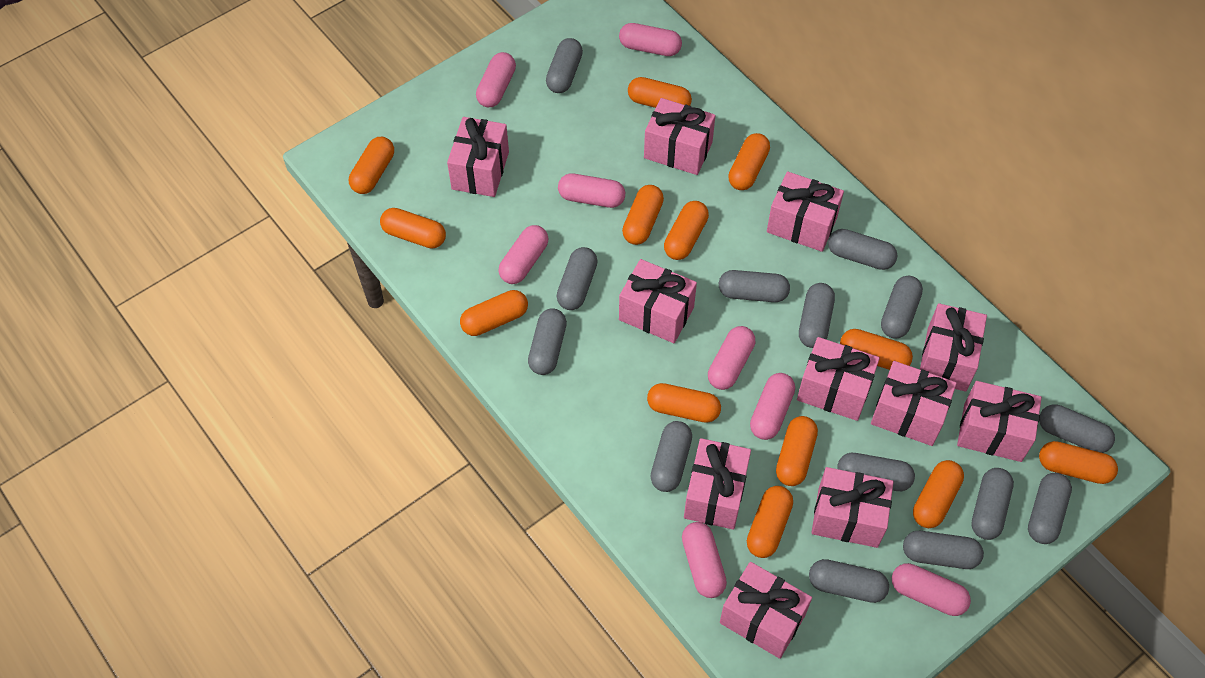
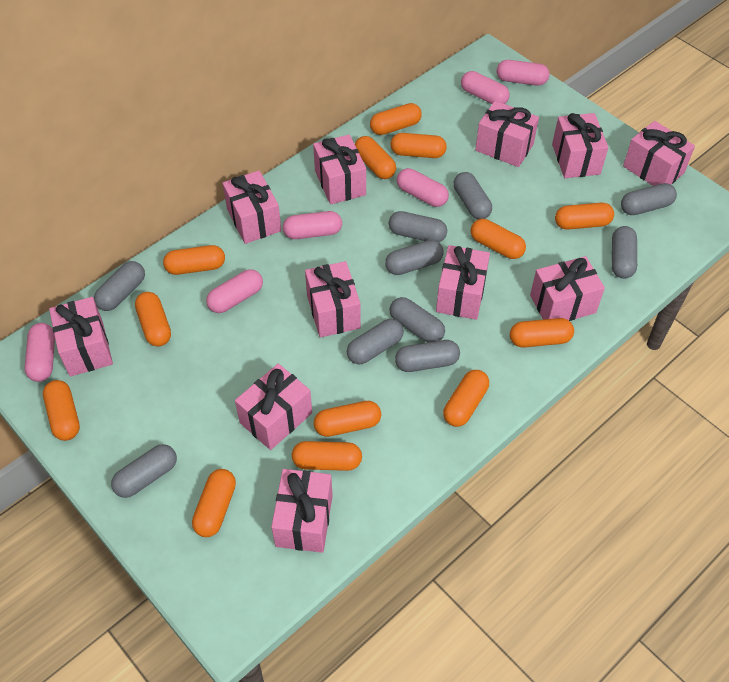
grey capsule: [528,308,567,375] [546,38,583,93] [557,247,598,310] [651,421,692,492] [719,270,790,302] [799,283,835,348] [809,559,889,603] [828,229,897,270] [837,453,915,491] [881,276,923,339] [903,531,984,569] [971,468,1014,540] [1028,473,1072,544] [1039,404,1115,453] = 14 -> [94,261,145,311] [111,444,177,498] [347,319,404,364] [385,240,444,275] [389,211,447,242] [390,297,445,343] [395,340,460,372] [453,172,492,219] [612,226,637,279] [621,183,677,215] = 10
pink capsule: [476,52,516,107] [498,225,548,284] [558,173,625,208] [619,23,682,56] [682,522,727,598] [708,326,756,390] [750,373,795,440] [892,563,971,616] = 8 -> [24,323,55,382] [206,269,263,313] [283,211,342,239] [397,168,449,207] [461,71,510,104] [497,60,550,86] = 6

